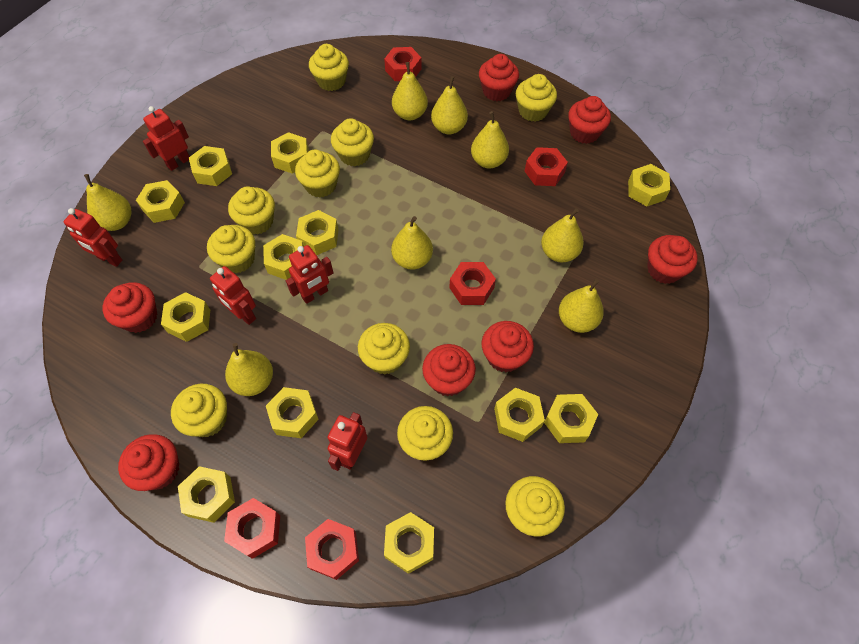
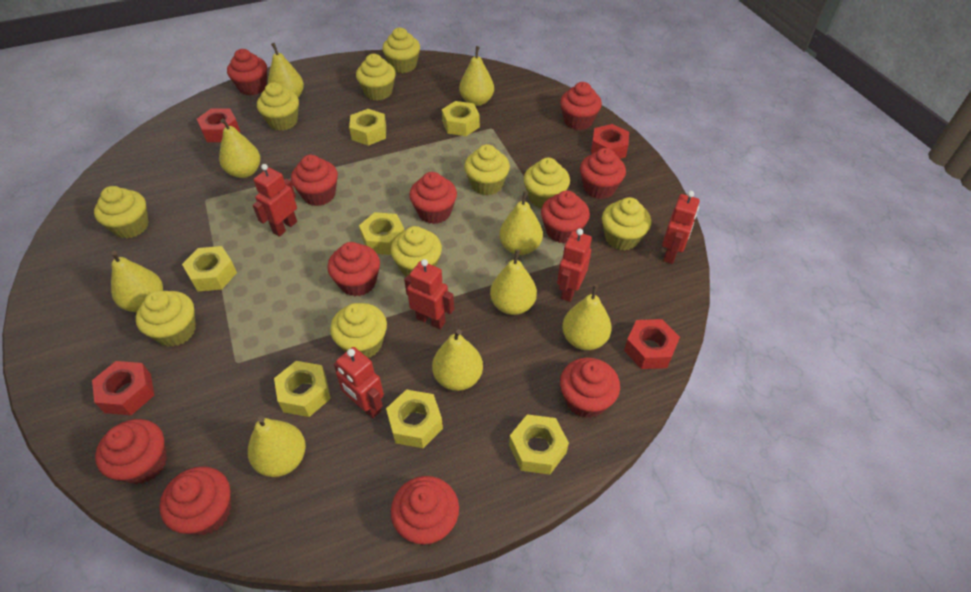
red cupcake: [102,282,157,333] [118,434,179,491] [422,344,476,397] [479,54,519,101] [482,321,534,372] [568,96,611,144] [647,235,698,284] = 7 -> [95,419,167,484] [159,466,231,535] [227,49,267,95] [291,155,338,206] [328,242,380,297] [391,476,459,545] [409,172,457,224] [541,190,590,243] [560,82,602,130] [560,358,620,418] [580,148,626,199] = 11
red nut: [224,498,280,559] [305,519,359,580] [384,47,422,81] [449,262,496,305] [525,147,568,186] = 5 -> [92,361,154,415] [197,109,240,142] [591,124,629,159] [624,319,680,369] = 4
yellow nut: [136,180,185,223] [161,292,210,342] [178,466,235,523] [189,146,232,186] [263,234,304,280] [266,387,319,438] [271,132,309,174] [296,210,338,255] [384,512,434,574] [494,388,545,442] [544,394,598,443] [628,164,670,206] = 12 -> [182,246,237,291] [274,361,331,417] [349,109,386,146] [359,212,405,255] [386,389,443,448] [442,101,480,136] [509,414,569,475] = 7
yellow pear: [84,174,131,231] [225,343,273,396] [391,216,433,270] [392,62,428,120] [431,76,468,134] [471,111,509,168] [541,208,584,262] [559,279,604,333] = 8 -> [111,251,163,312] [219,119,260,178] [248,416,306,477] [268,43,304,98] [432,329,483,391] [459,46,494,106] [490,250,537,315] [499,191,543,255] [562,284,612,350] = 9

